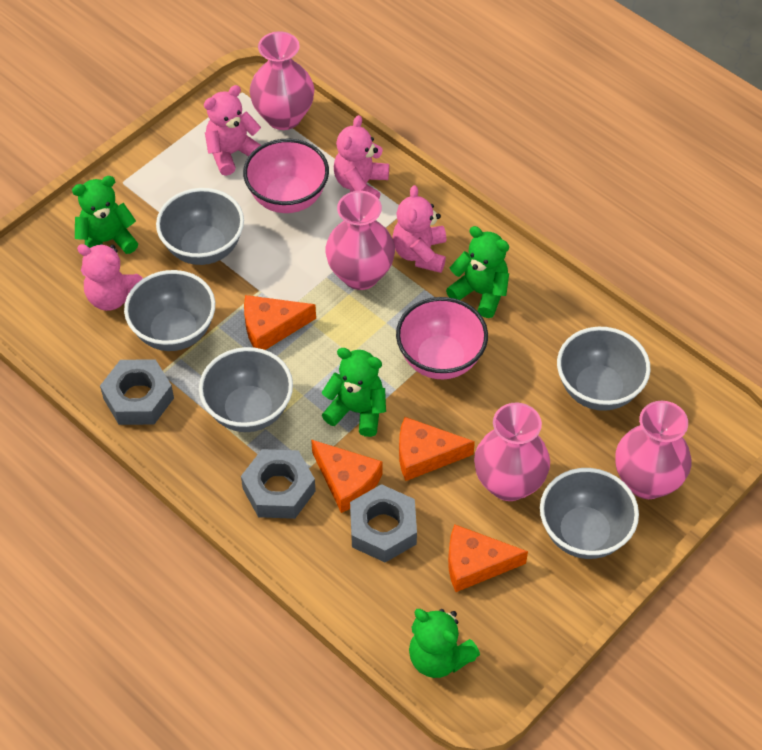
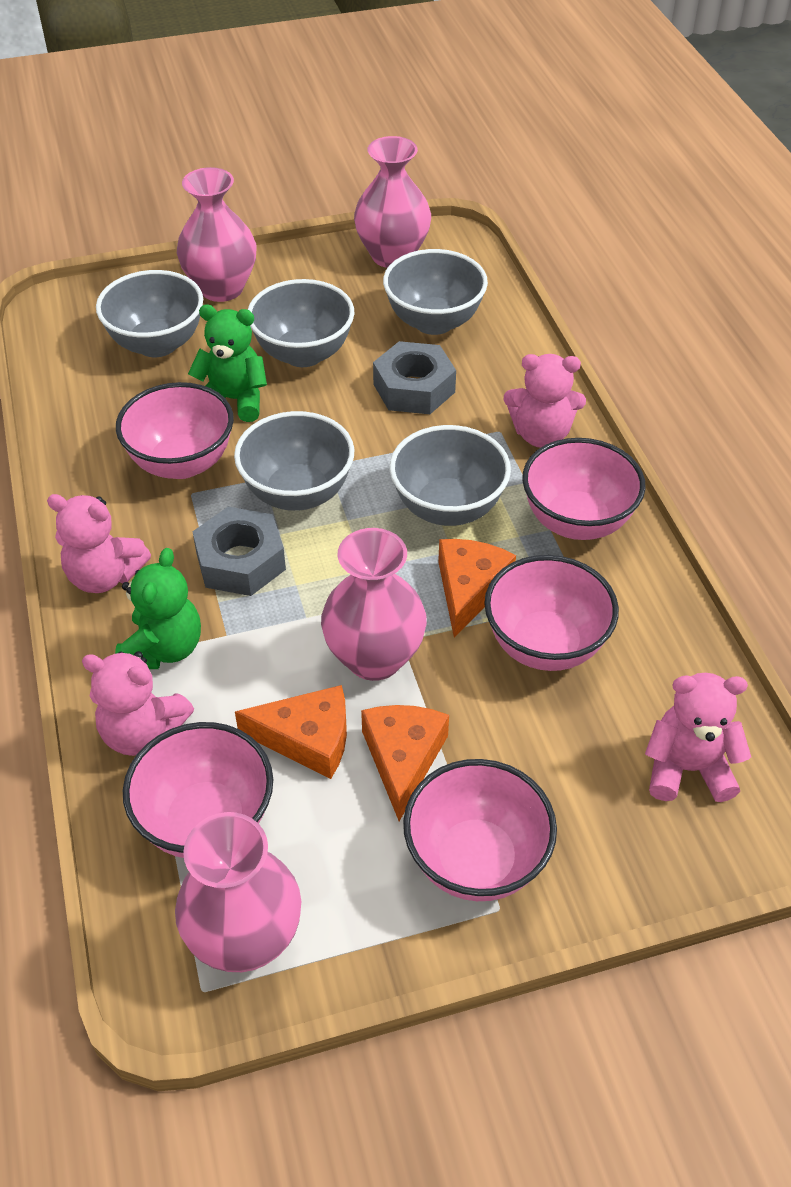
green teddy bear: [72,176,138,254] [321,348,386,437] [409,609,480,678] [446,226,509,318] = 4 -> [115,548,201,669] [188,305,267,422] = 2
grey nut: [100,359,174,425] [241,449,316,519] [350,484,417,563] = 3 -> [192,507,286,596] [373,341,456,414] = 2
orange cheese: [244,295,316,350] [311,440,383,513] [399,417,475,481] [448,524,528,592] = 4 -> [235,685,347,779] [361,705,449,821] [438,539,516,638] = 3
pink bowl: [243,138,329,213] [396,297,488,379] = 2 -> [116,382,234,479] [123,722,273,858] [403,759,557,901] [484,555,619,671] [522,438,646,540] = 5

